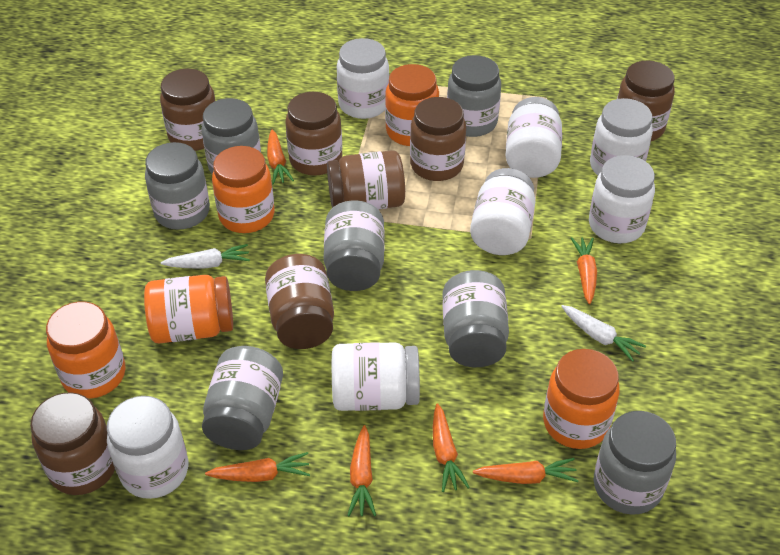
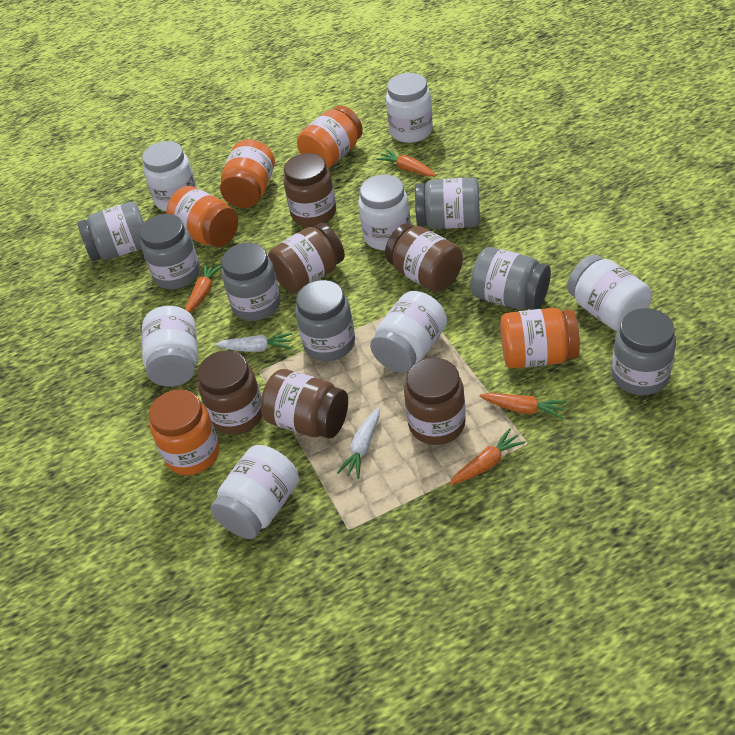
brown jar: [30,392,115,495] [160,69,215,151] [265,254,334,349] [285,92,342,176] [327,150,405,209] [410,97,466,181] [617,61,675,141] = 7 -> [197,351,262,435] [261,369,348,439] [268,223,345,293] [283,153,336,227] [385,223,463,292] [404,358,466,445] = 6
orange carrot: [205,452,310,482] [267,130,294,185] [347,425,376,516] [433,403,470,492] [473,458,579,484] [571,237,597,304] = 6 -> [185,262,222,313] [376,149,436,176] [450,428,526,485] [480,393,567,419] = 4

